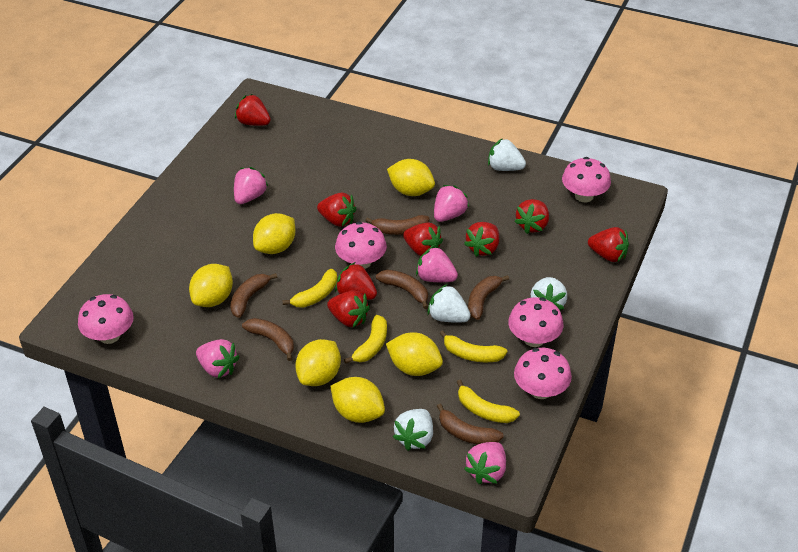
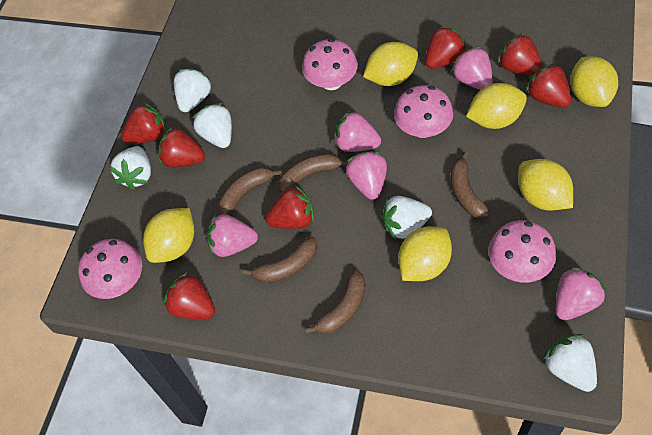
brown banana: [230,273,277,318] [242,318,294,361] [365,215,430,235] [376,270,428,309] [437,404,504,445] [468,275,509,320] = 6 -> [218,167,282,215] [242,236,317,283] [278,153,349,193] [305,269,365,334] [451,151,490,218] = 5
pink mushroom: [78,294,134,344] [335,222,387,269] [508,297,564,347] [514,348,572,399] [562,157,611,202] = 5 -> [78,239,142,299] [302,38,358,90] [394,85,453,138] [488,220,556,283] = 4
red strawberry: [235,94,271,126] [317,193,356,227] [327,290,370,327] [335,262,377,300] [403,223,443,256] [464,222,499,257] [514,199,549,234] [588,227,629,262] = 8 -> [122,102,166,144] [158,126,205,168] [164,272,215,319] [265,185,314,229] [425,26,466,69] [497,33,543,75] [525,63,571,108] = 7
white strawberry: [393,409,433,451] [428,284,471,323] [488,138,526,171] [531,277,567,310] = 4 -> [109,146,151,190] [174,68,212,112] [192,103,232,148] [382,196,432,240] [542,334,597,392] = 5
yellow banana: [282,269,337,308] [344,315,387,364] [440,330,507,362] [457,380,520,423] = 4 -> none = 0

